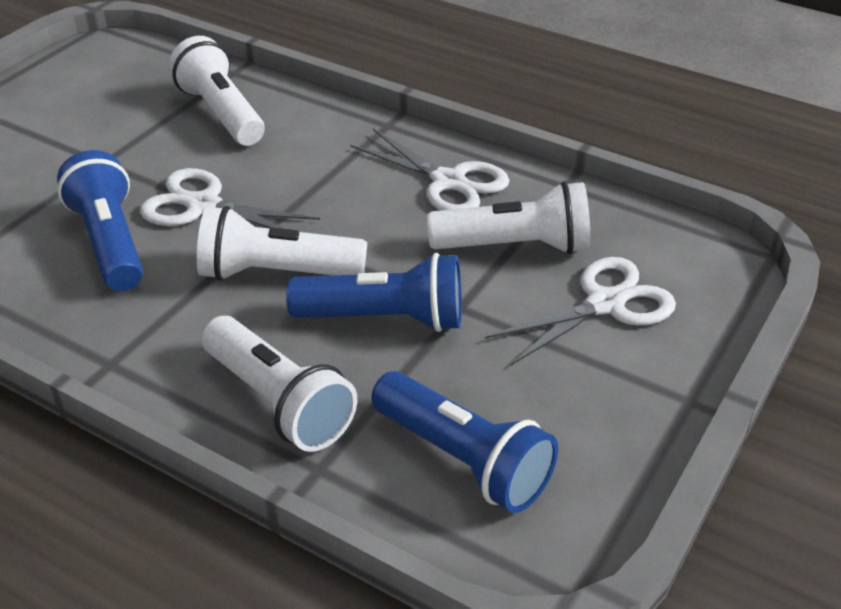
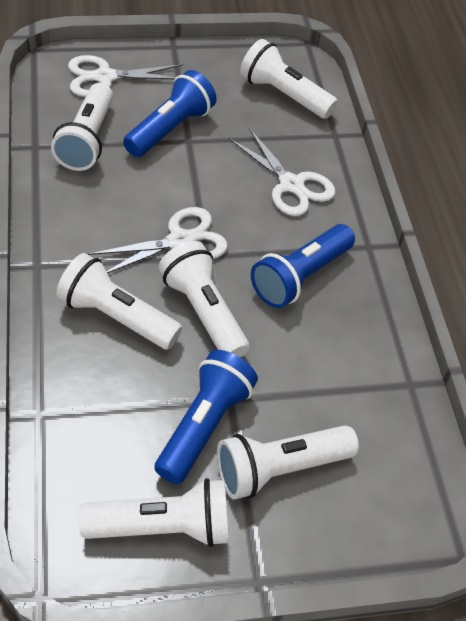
white flashlight: [169,36,265,146] [197,206,367,281] [202,316,357,452] [427,181,590,254] = 4 -> [51,83,113,171] [56,253,182,350] [79,478,229,547] [159,241,250,358] [217,425,359,500] [240,39,338,119] = 6

